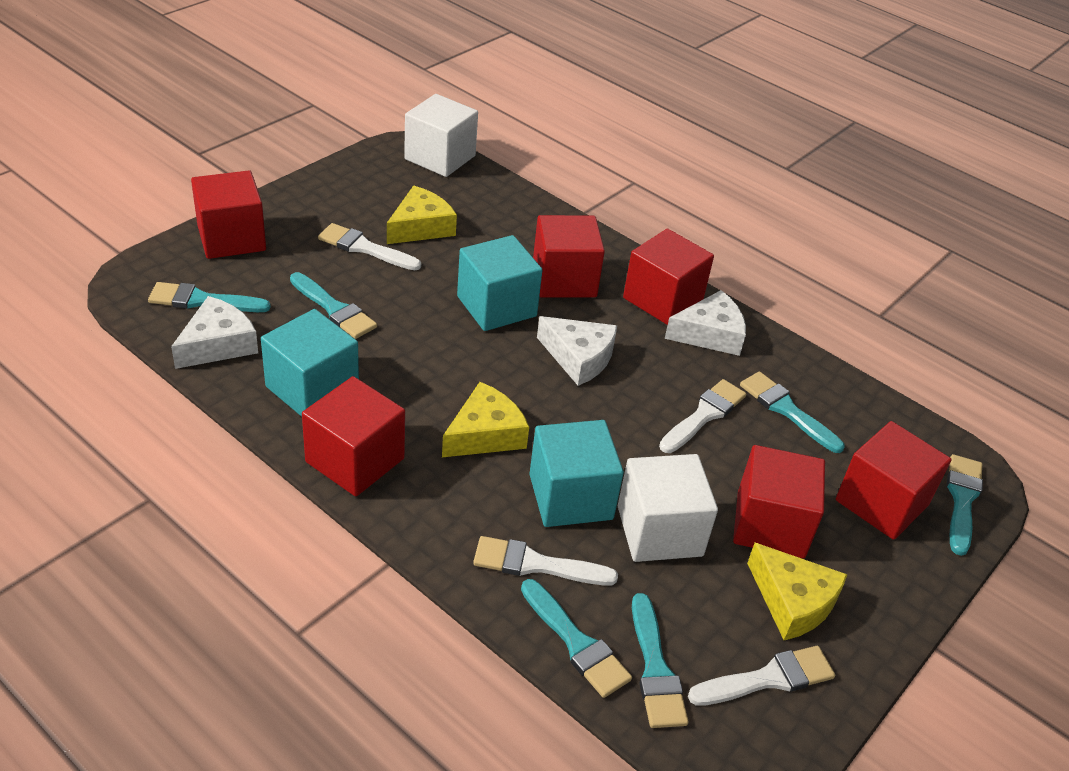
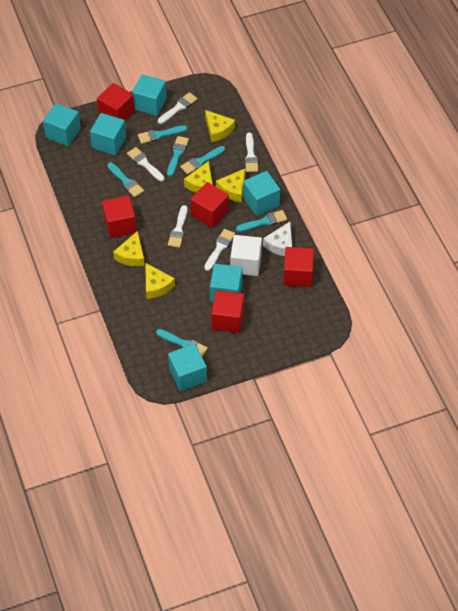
red cube: [191,170,266,259] [302,376,405,497] [533,215,605,298] [623,229,714,325] [733,445,825,559] [836,421,952,540] = 6 -> [97,83,135,120] [102,195,137,238] [190,182,229,228] [211,290,244,333] [283,247,314,287] = 5
turquoise cube: [261,309,359,417] [457,235,542,331] [529,420,624,527] = 3 -> [43,103,81,146] [90,113,126,155] [132,74,167,116] [168,344,207,391] [210,264,243,303] [243,171,280,216] = 6
white brush: [318,223,421,270] [473,536,618,586] [659,379,747,453] [688,646,835,706] = 4 -> [127,147,165,182] [158,92,197,124] [168,205,188,248] [204,229,235,271] [245,133,258,172] = 5
white cheese: [171,296,258,369] [537,316,617,386] [665,290,746,356] = 3 -> [263,222,292,256] = 1
white cube: [404,94,478,177] [618,454,718,562] = 2 -> [230,235,262,276] = 1
yellow cheese: [387,186,457,244] [442,382,529,457] [747,543,848,640] = 3 -> [113,231,145,266] [145,263,175,299] [184,161,213,193] [205,110,235,142] [216,168,246,202] = 5

